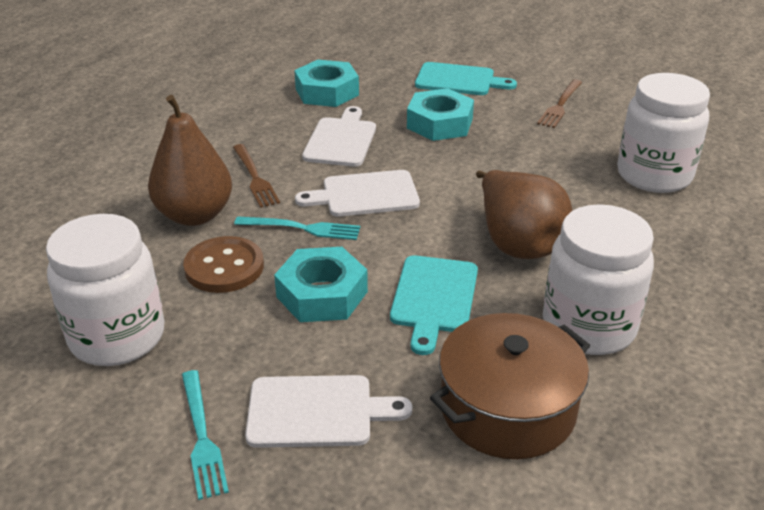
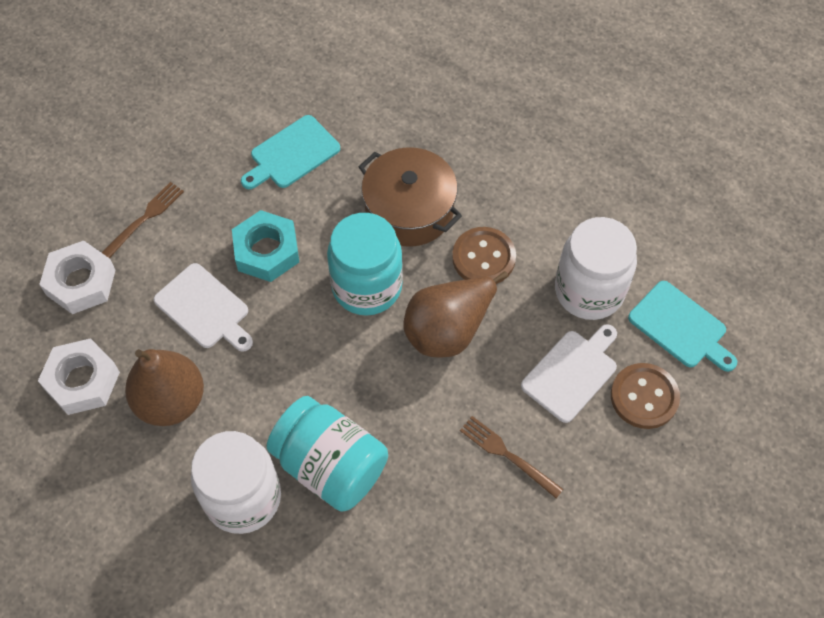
brown button: [183,236,264,293] = 1 -> [452,227,516,284] [611,363,680,429] = 2
turquoise fork: [182,370,229,500] [234,216,360,240] = 2 -> none = 0
turquoise jar: none = 0 -> [267,396,388,512] [327,213,403,316] = 2
turquoise nut: [274,247,368,322] [294,60,359,107] [407,88,474,141] = 3 -> [232,210,299,282] = 1
white cutting board: [245,375,412,448] [295,170,420,217] [302,106,376,167] = 3 -> [154,263,253,352] [521,324,617,423] = 2
white jar: [46,214,165,366] [543,204,654,355] [617,73,710,193] = 3 -> [191,431,281,534] [555,217,637,320] = 2
white nut: none = 0 -> [38,338,120,415] [39,241,116,314] = 2

